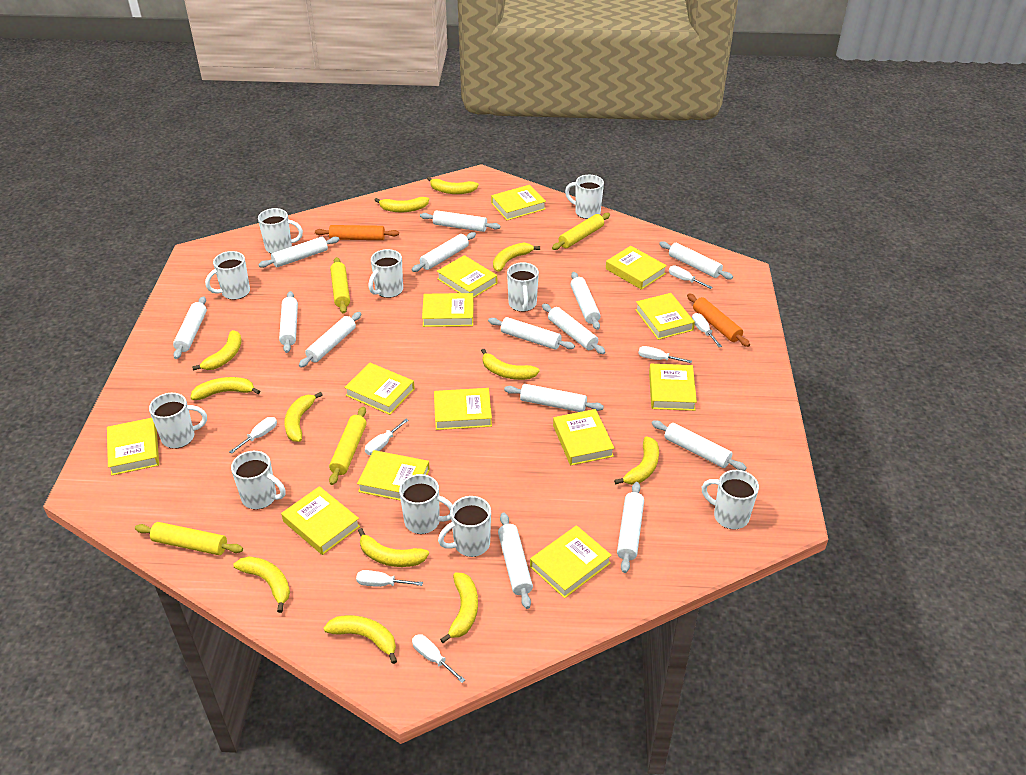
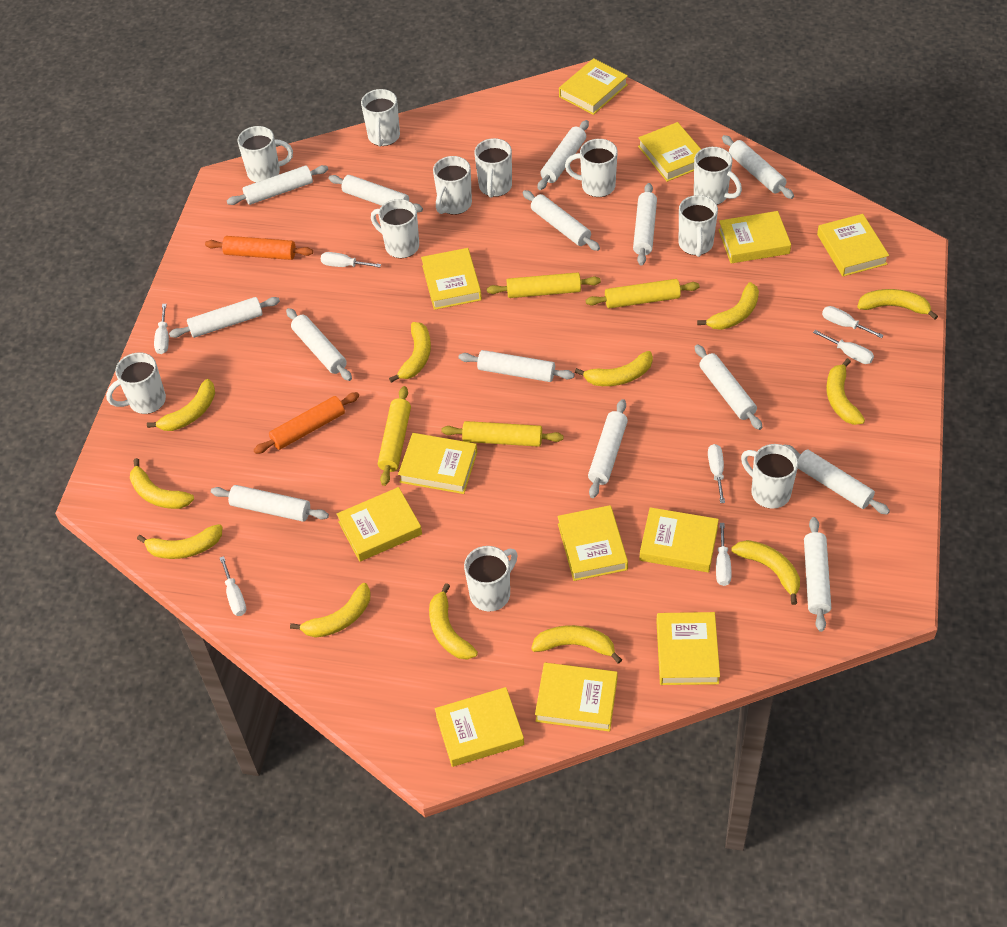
white mug: [149,393,207,449] [205,251,250,300] [231,451,286,509] [258,208,303,254] [368,249,403,298] [399,474,453,534] [438,496,491,557] [507,262,539,312] [565,175,604,219] [702,470,759,530] = 10 -> [106,352,166,414] [237,126,293,183] [361,89,400,146] [371,199,419,258] [433,156,472,215] [464,546,518,612] [474,138,512,198] [565,139,618,197] [679,195,718,257] [694,147,742,205] [741,444,798,509] = 11
yellow book: [107,418,159,476] [281,486,360,555] [344,363,415,415] [357,450,430,501] [422,293,473,327] [434,388,492,430] [437,255,497,298] [491,185,546,220] [530,525,612,598] [553,409,614,466] [606,246,667,290] [635,293,695,340] [649,364,697,411] = 13 -> [337,487,422,562] [398,433,477,494] [421,248,482,310] [435,687,524,767] [535,663,618,732] [558,505,628,581] [559,58,628,115] [638,122,701,182] [639,507,719,572] [656,612,720,685] [718,211,791,264] [817,214,889,277] = 12

